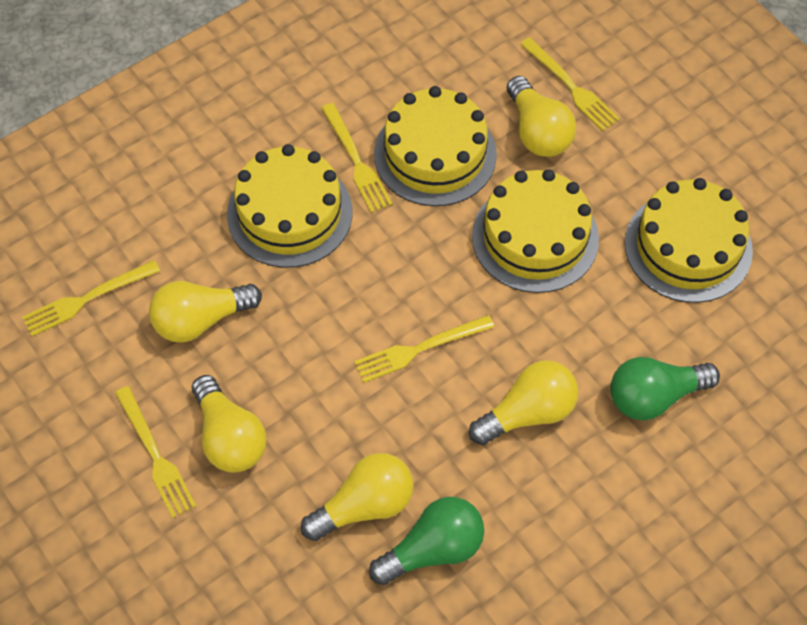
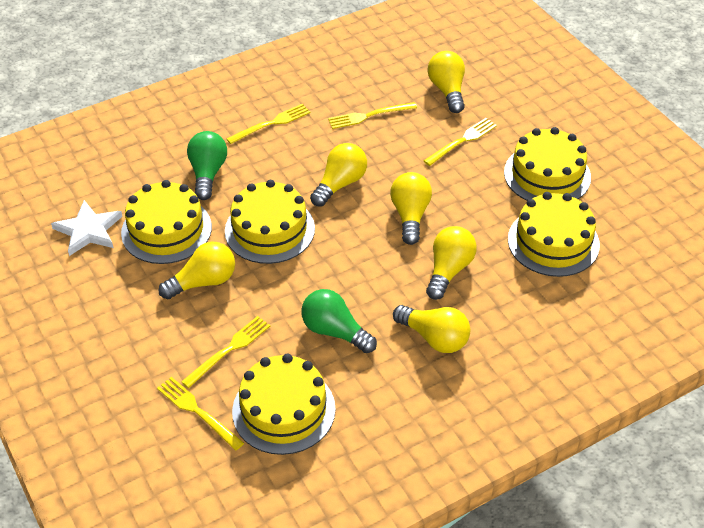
white star: none = 0 -> [51,200,123,256] = 1
yellow cake: [227,144,352,268] [374,86,497,206] [472,169,599,293] [625,178,753,303] = 4 -> [121,180,212,264] [225,180,315,264] [232,353,336,455] [504,127,591,201] [508,192,600,277] = 5
yellow light bulb: [149,281,262,343] [192,375,267,473] [301,453,414,541] [469,360,578,445] [507,76,577,157] = 5 -> [158,241,235,299] [310,143,367,207] [390,172,432,245] [393,305,470,353] [426,226,477,300] [428,51,465,113] = 6

